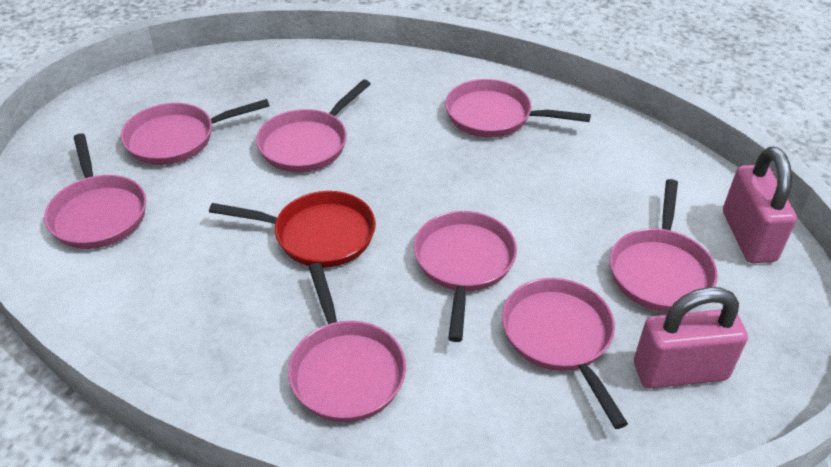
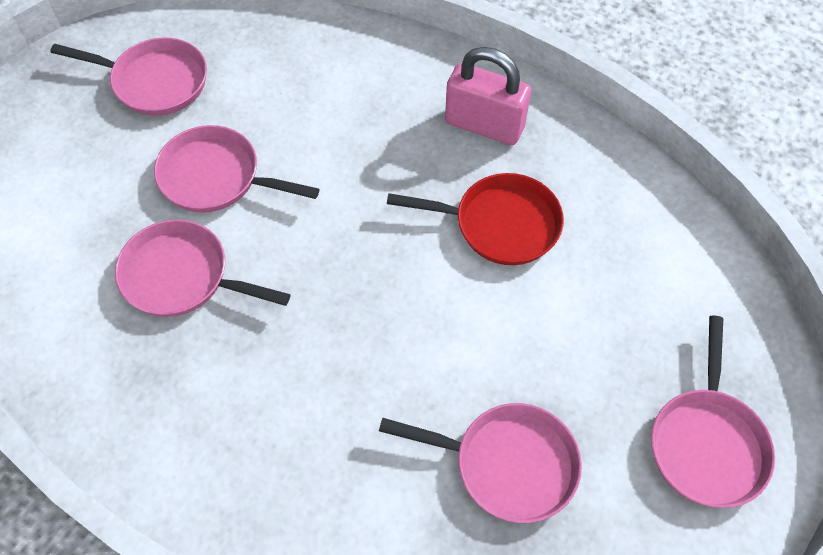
pink padlock: [634,287,748,388] [723,147,797,263] = 2 -> [445,47,531,145] = 1
pink pan: [44,133,146,249] [121,99,269,165] [256,79,371,172] [288,263,406,422] [414,211,517,342] [445,79,591,138] [502,278,628,429] [610,179,718,312] = 8 -> [50,38,207,116] [115,219,291,317] [154,125,319,212] [379,403,582,523] [651,316,775,508] = 5

